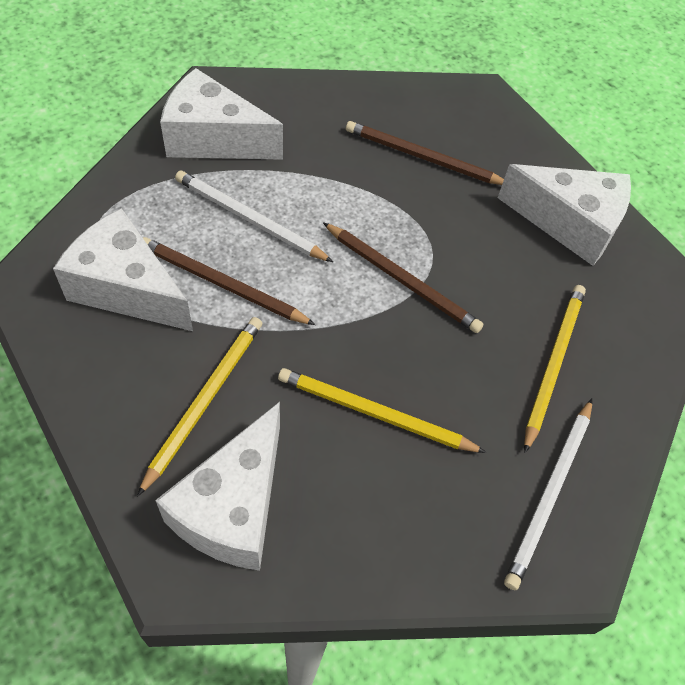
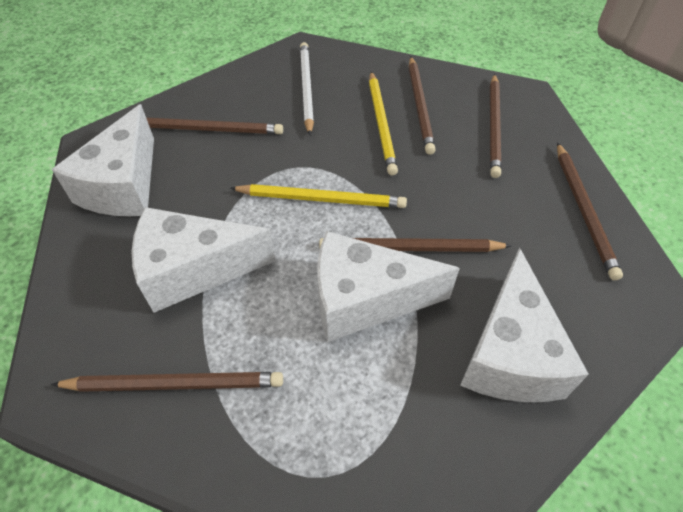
brown pencil: [143,237,315,325] [323,222,483,333] [346,121,504,185] = 3 -> [51,372,283,392] [146,118,283,134] [319,238,512,252] [409,57,436,155] [490,74,502,178] [557,142,623,281] = 6
white pencil: [175,171,333,262] [504,399,592,590] = 2 -> [300,42,314,135] = 1
yellow pencil: [137,317,262,496] [278,368,486,453] [524,285,586,453] = 3 -> [230,184,407,208] [369,72,398,176] = 2

